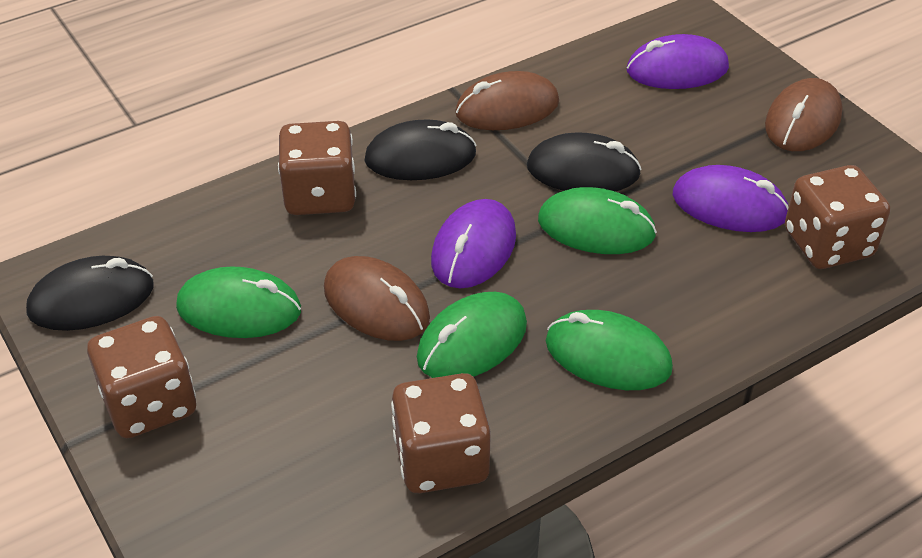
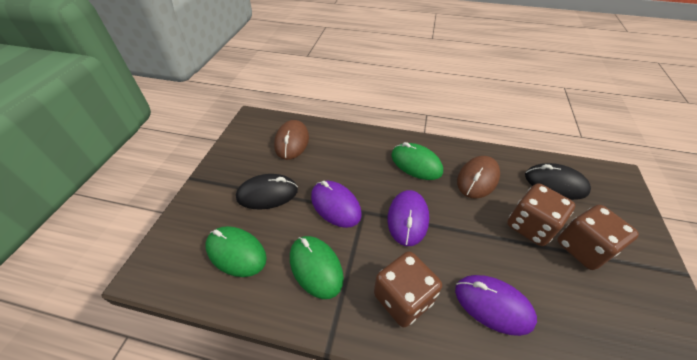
black mouse: [26,256,153,331] [364,119,477,180] [527,132,642,191] = 3 -> [236,174,298,210] [525,163,591,200] = 2
brown dice: [87,316,196,438] [278,121,356,215] [391,373,491,493] [785,165,890,269] = 4 -> [374,251,442,327] [507,183,575,246] [557,205,639,270] = 3
brown mouse: [324,256,430,341] [455,71,559,130] [765,78,843,151] = 3 -> [274,120,309,160] [457,156,500,199] = 2
green mouse: [176,266,301,338] [417,292,527,378] [538,187,657,254] [546,310,673,390] = 4 -> [205,226,267,277] [290,236,344,299] [391,142,443,180] = 3

